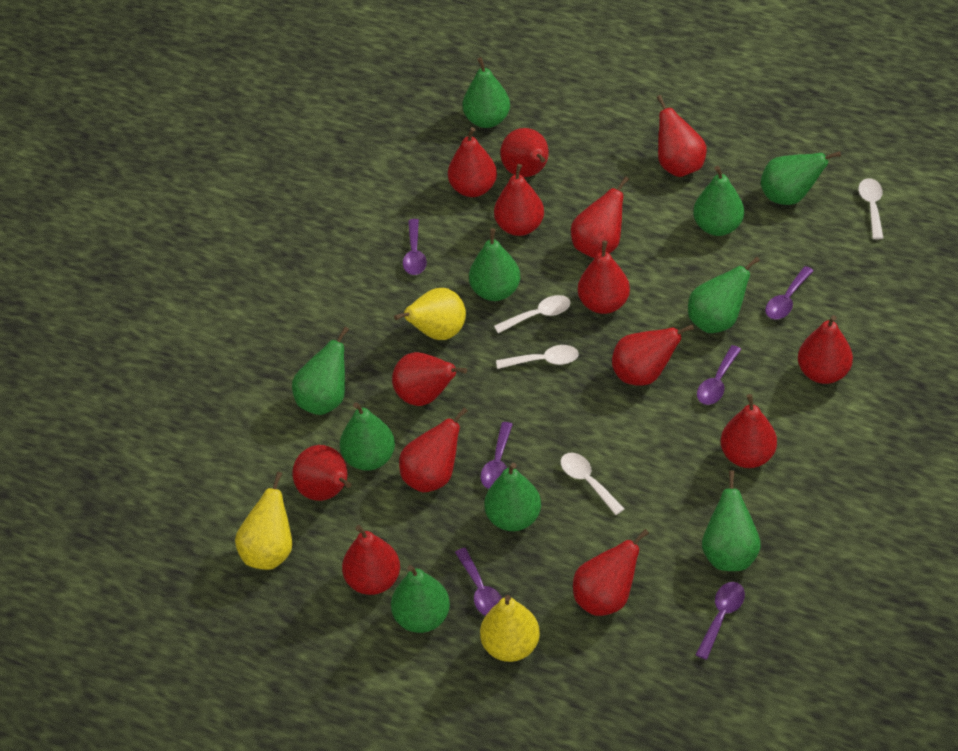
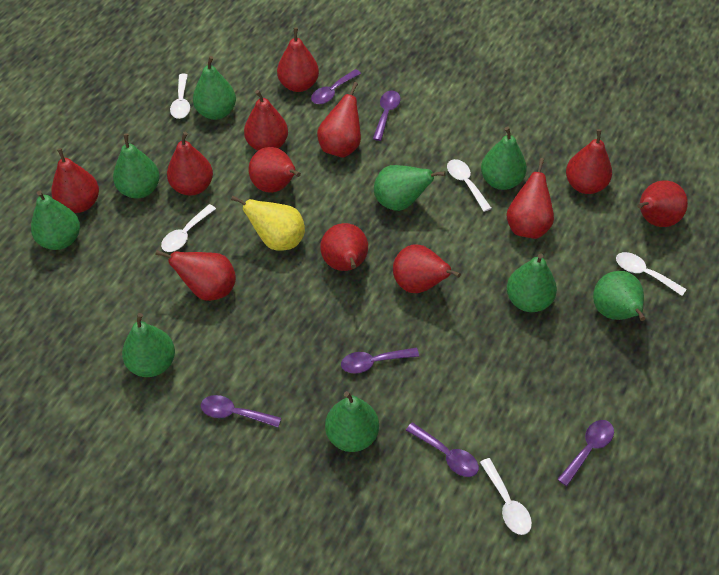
green pear: [292,327,349,415] [340,402,395,471] [391,565,450,633] [462,57,510,128] [469,228,520,301] [484,463,541,531] [688,257,760,333] [693,166,744,236] [702,470,761,571] [761,151,841,205] = 10 -> [31,190,80,250] [113,133,160,198] [122,313,175,377] [193,56,236,120] [325,391,379,452] [374,165,446,211] [481,126,527,190] [507,253,557,312] [593,271,645,321] = 9
red pear: [293,445,351,501] [342,525,400,595] [392,352,467,406] [399,407,468,492] [448,127,497,197] [494,164,544,236] [500,128,549,177] [571,176,629,258] [573,529,649,616] [578,241,630,314] [612,324,694,386] [657,95,707,177] [721,394,777,468] [798,315,853,384] = 14 -> [51,148,99,213] [155,250,236,301] [167,132,213,196] [244,90,288,151] [249,147,301,193] [277,27,319,92] [317,82,361,157] [320,223,368,271] [393,244,461,293] [506,158,554,239] [566,129,612,194] [637,181,688,227] = 12
white spoon: [494,295,571,333] [496,345,579,369] [561,453,624,515] [858,178,883,239] = 4 -> [161,204,216,252] [170,74,190,119] [447,159,491,212] [480,458,532,535] [616,252,686,296] = 5
yellow pear: [235,471,292,570] [394,288,466,340] [480,595,540,662] = 3 -> [231,196,305,251] = 1

